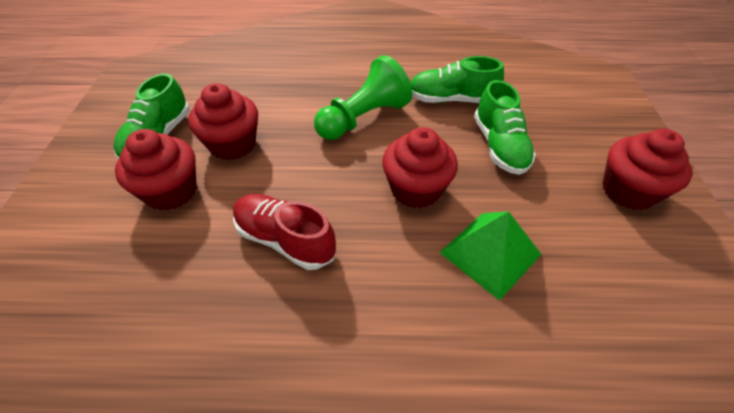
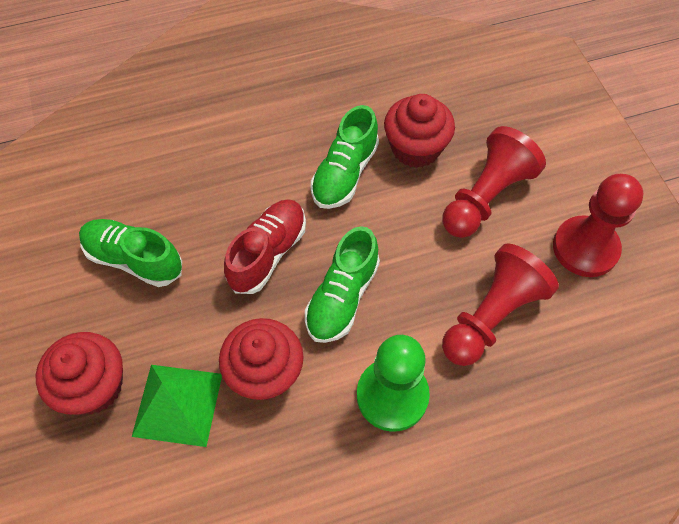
red cupcake: [115,129,197,211] [188,83,258,160] [382,127,458,208] [602,129,692,210] = 4 -> [36,332,123,415] [219,318,304,400] [384,94,455,168] = 3
red pawn: none = 0 -> [442,243,559,366] [443,126,546,238] [553,174,643,277] = 3

